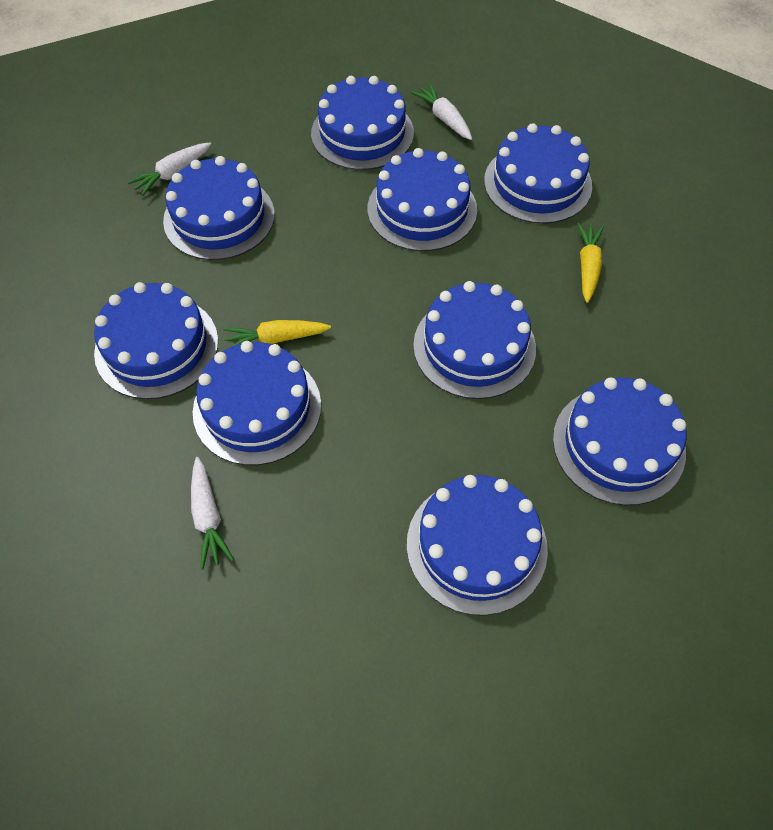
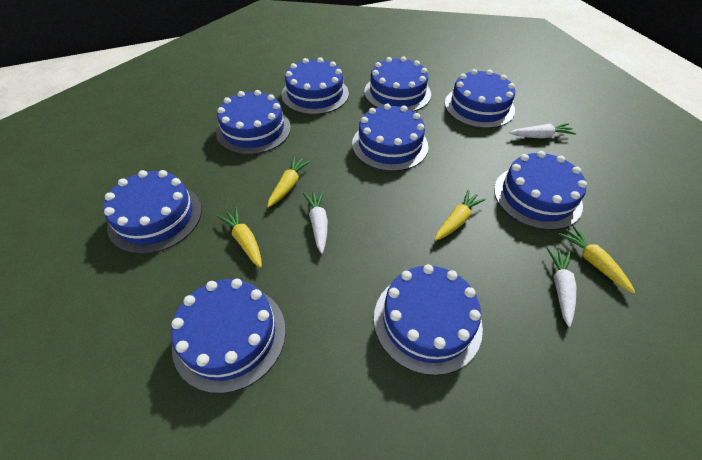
yellow carrot: [223,320,331,349] [577,223,604,303] = 2 -> [217,207,262,268] [267,156,311,207] [435,190,486,241] [558,226,635,294] = 4

